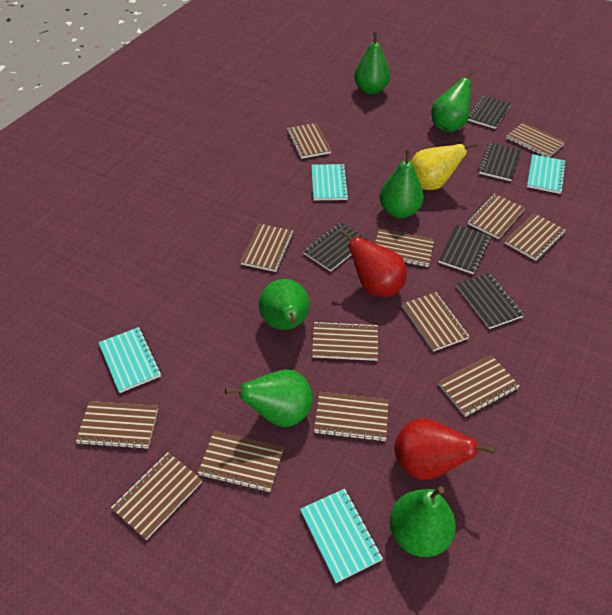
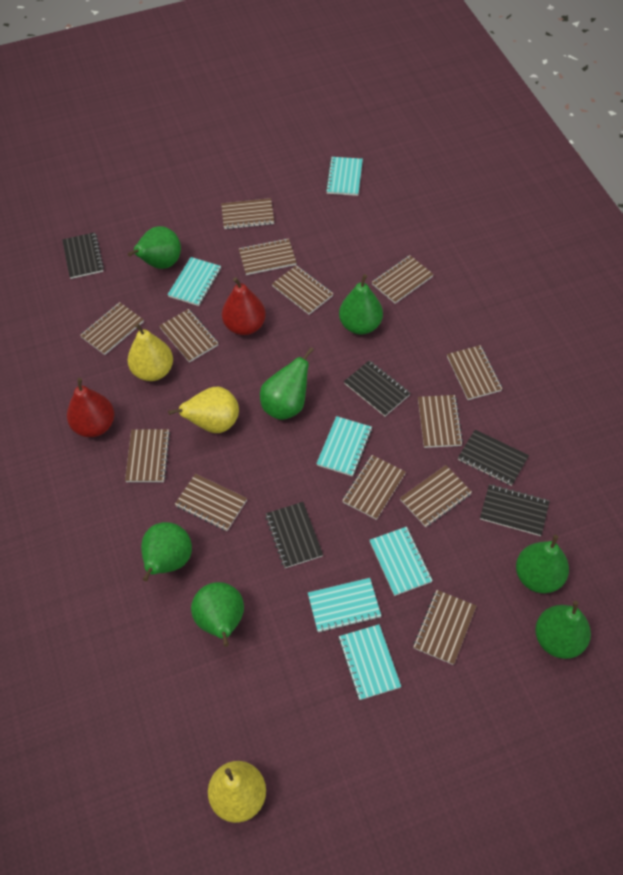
green pear: [225,369,313,427] [259,279,310,330] [354,32,390,94] [379,150,424,218] [390,486,456,557] [431,70,474,132] = 6 -> [128,226,181,269] [141,522,192,581] [191,582,244,647] [260,347,314,420] [339,274,383,335] [516,535,569,593] [535,601,591,659] = 7
turquoise notebook: [99,327,161,393] [300,489,383,583] [312,164,349,200] [527,154,566,194] = 4 -> [168,257,221,306] [308,578,381,632] [316,416,372,477] [326,157,363,196] [339,624,401,700] [369,527,433,596] = 6
yellow pear: [411,142,478,190] = 1 -> [128,323,173,381] [168,387,239,433] [208,761,266,823] = 3

